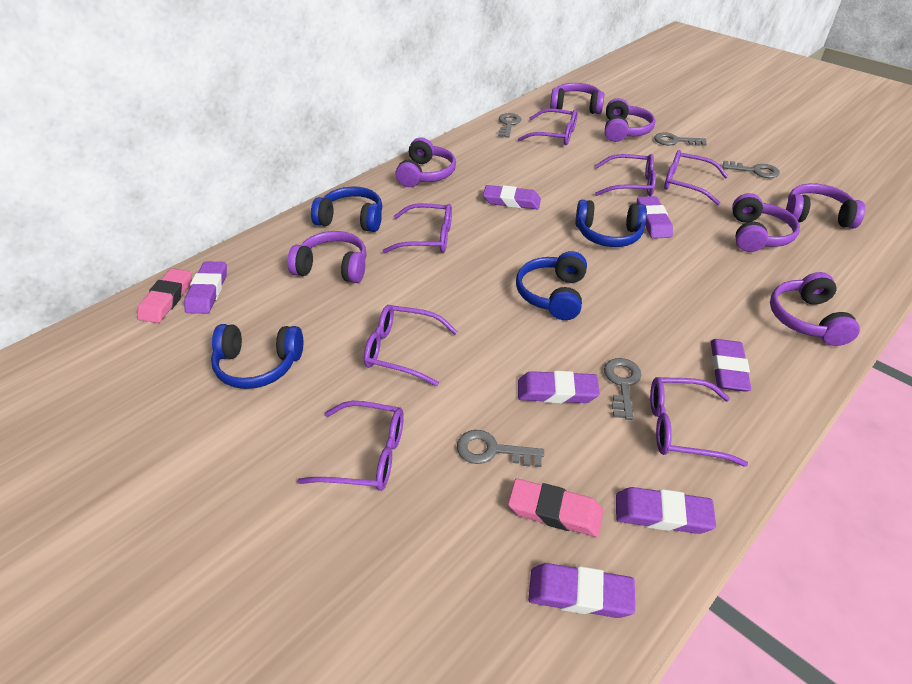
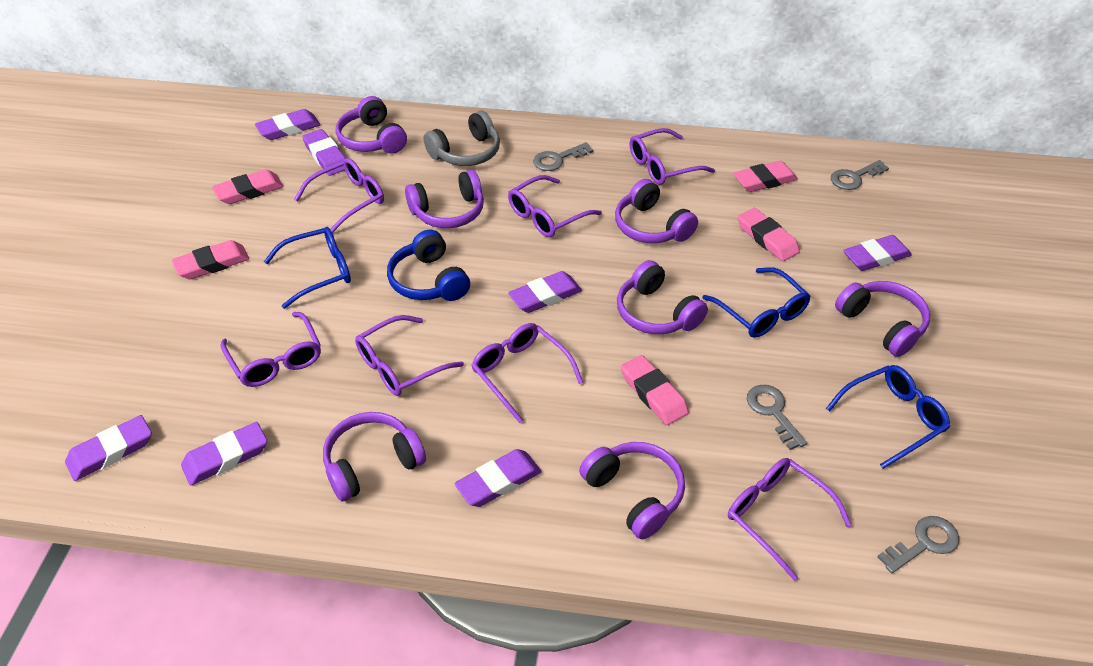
blue glasses: none = 0 -> [264,227,351,309] [702,267,811,338] [826,365,950,469] = 3
blue headphones: [211,324,303,389] [311,187,382,232] [516,251,587,320] [576,200,647,247] = 4 -> [387,230,470,301] = 1
grey headphones: none = 0 -> [423,111,500,166] = 1
grey key: [457,430,544,467] [498,113,521,138] [604,358,641,420] [654,132,707,146] [722,161,780,178] = 5 -> [533,142,593,171] [747,385,807,450] [831,160,889,190] [877,516,959,573] = 4
pink eraser: [137,268,192,323] [508,479,603,537] = 2 -> [172,240,249,279] [212,169,283,204] [621,355,689,425] [733,161,798,192] [738,208,800,261] = 5

